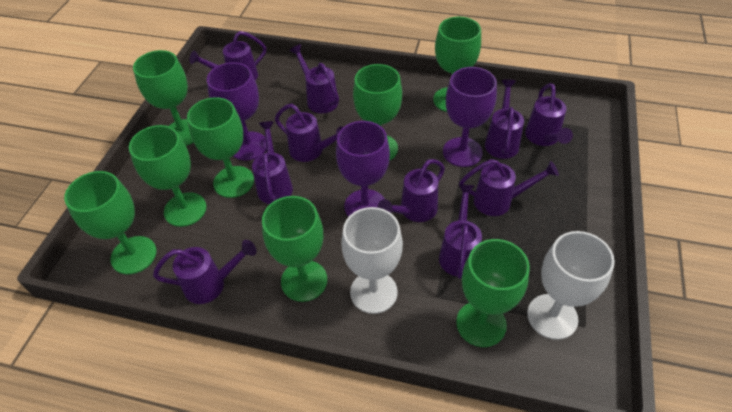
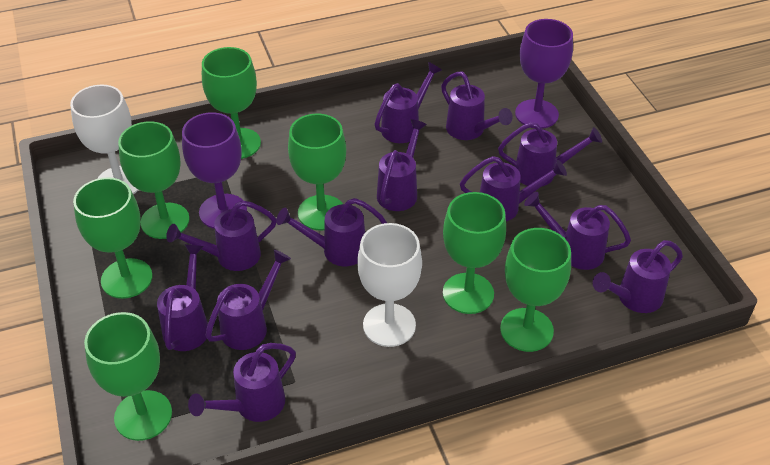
green goblet: [64,171,157,275] [129,125,207,227] [133,50,193,146] [187,97,254,198] [262,196,327,302] [353,64,402,161] [433,16,481,112] [456,239,530,347] = 8 -> [73,177,153,299] [84,312,172,441] [118,121,190,239] [202,47,261,159] [288,114,346,230] [443,192,506,314] [500,228,571,352] = 7
purple goblet: [207,62,266,160] [336,121,390,217] [443,67,497,167] = 3 -> [182,112,247,229] [515,19,573,129] = 2
purple watering can: [153,240,257,304] [190,31,266,81] [252,121,293,204] [275,104,343,162] [289,44,339,113] [378,159,445,222] [439,184,482,279] [459,159,559,216] [485,79,524,159] [525,83,573,146] = 10 -> [157,244,208,351] [166,201,276,271] [188,343,296,422] [206,249,291,350] [276,198,387,266] [375,62,442,143] [377,119,427,211] [441,72,513,140] [460,156,567,221] [498,122,602,187] [524,192,631,270] [593,240,683,313] = 12

